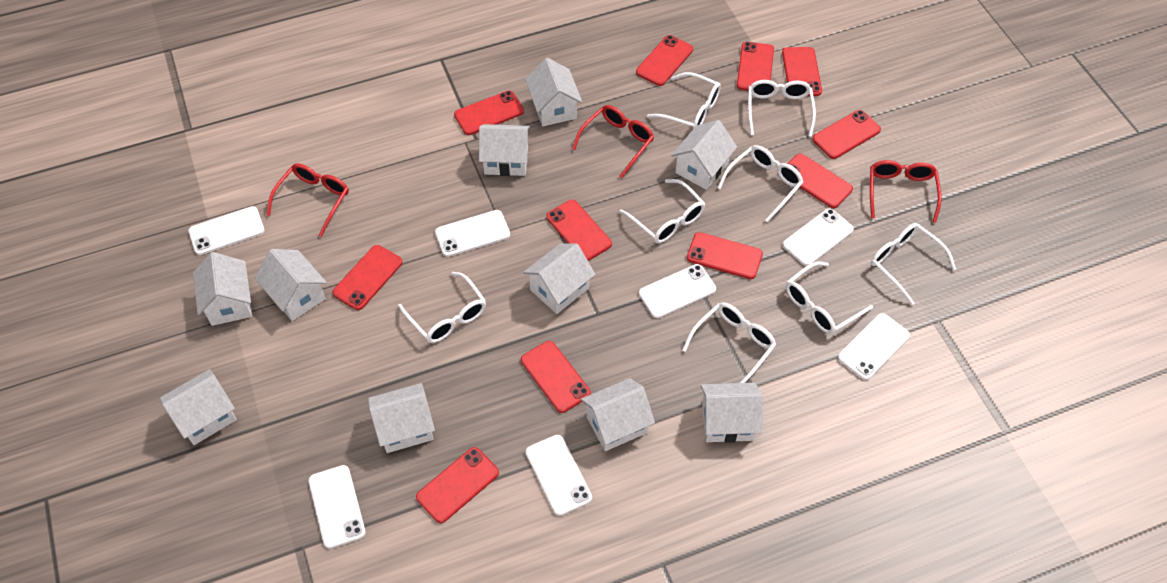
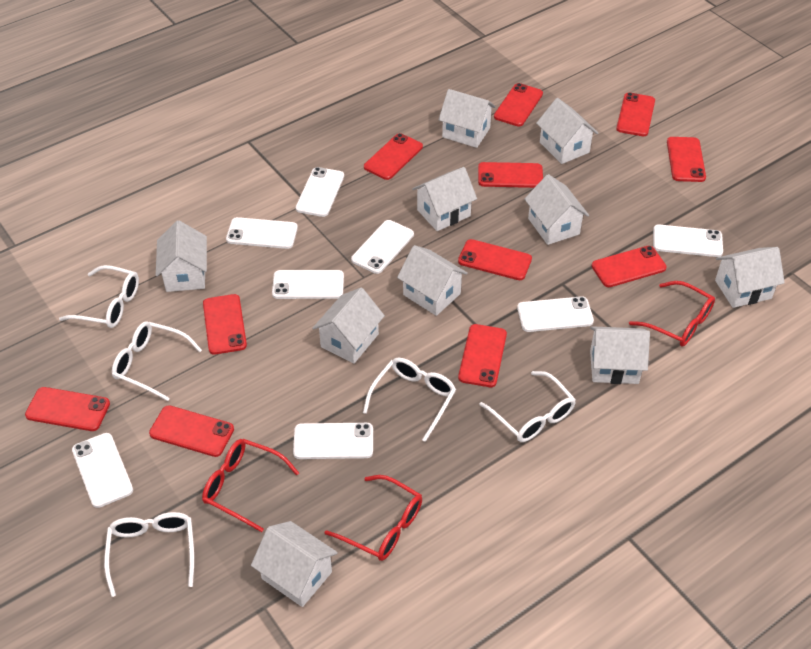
white glasses: [398,272,486,343] [619,179,705,243] [647,72,721,129] [682,302,776,383] [717,145,803,222] [748,80,816,137] [786,261,873,334] [871,223,956,305] = 8 -> [59,265,139,328] [104,512,194,597] [112,321,202,401] [363,358,456,442] [479,371,576,442] = 5
white phone: [189,206,265,255] [309,465,366,549] [435,210,510,257] [526,435,592,516] [639,264,716,318] [783,208,854,266] [838,313,910,380] = 7 -> [72,433,133,508] [226,217,298,249] [272,270,344,299] [293,423,373,459] [296,167,344,217] [351,220,414,274] [517,296,594,332] [653,225,723,257] = 8

